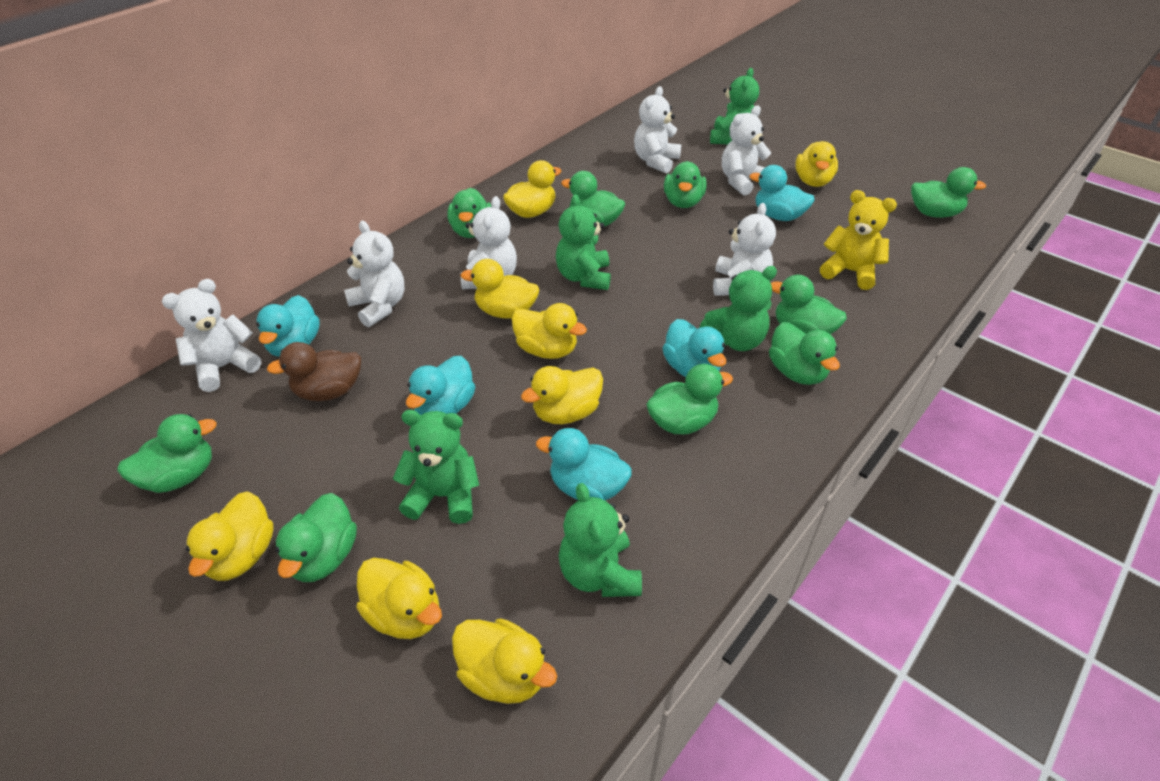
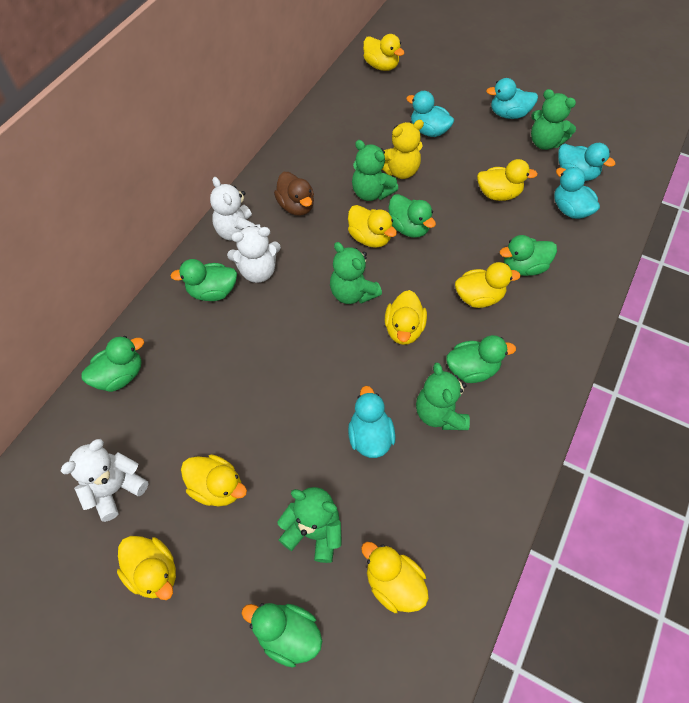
green duck: [117,414,217,493] [275,493,357,582] [448,188,491,238] [561,171,625,227] [646,364,733,435] [664,161,706,208] [769,322,840,385] [771,275,847,335] [911,167,986,218] = 9 -> [81,336,144,392] [171,259,237,301] [241,603,322,668] [389,194,436,238] [446,335,516,383] [500,235,557,276] = 6
white teddy bear: [162,279,261,392] [344,221,405,327] [460,196,517,289] [634,86,681,174] [713,203,776,296] [722,106,771,196] = 6 -> [61,439,149,522] [210,177,261,240] [227,226,281,283] = 3

